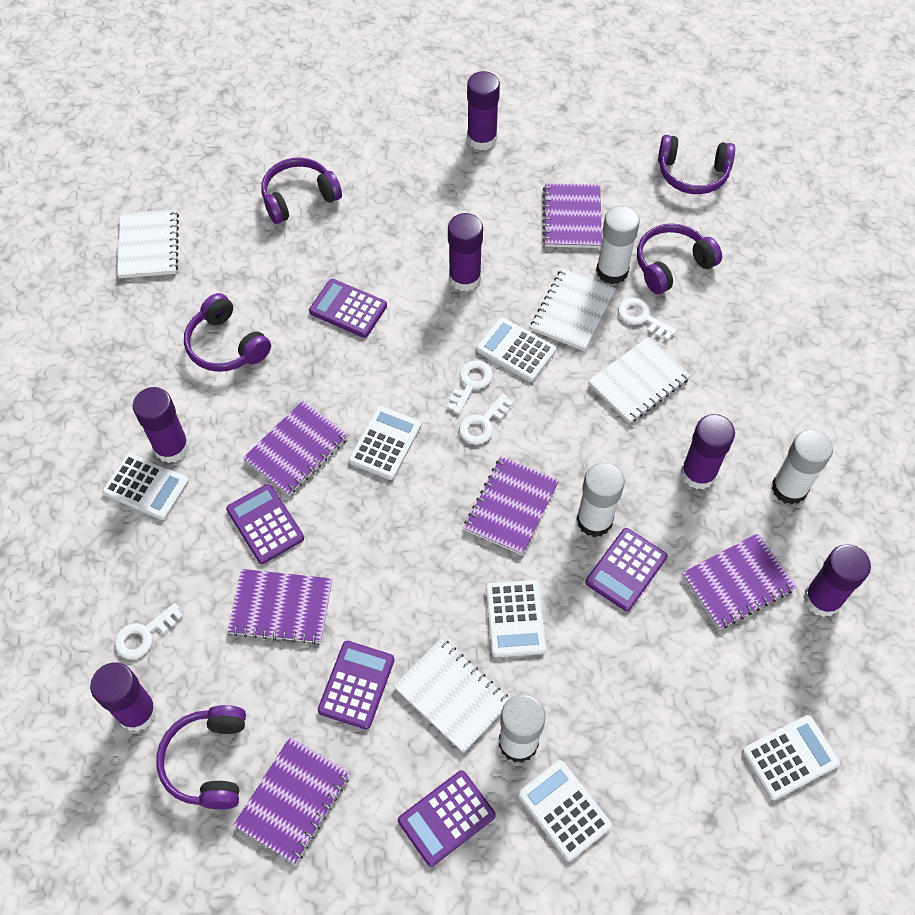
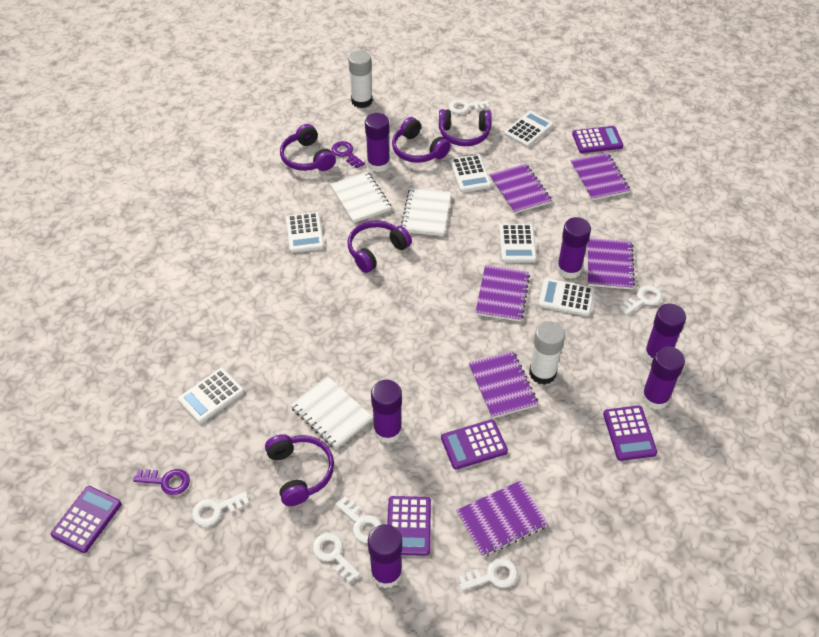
purple key: none = 0 -> [133,469,190,495] [332,141,365,168] = 2
white glue stick: [499,694,546,763] [577,463,625,537] [596,206,640,284] [772,429,833,505] = 4 -> [348,51,373,108] [529,321,565,385] = 2
white key: [114,603,183,659] [447,360,493,414] [459,394,513,445] [618,298,677,340] = 4 -> [192,492,249,526] [313,533,360,583] [335,496,382,543] [449,99,489,114] [458,558,518,591] [619,286,662,315] = 6
white notebook: [117,209,179,278] [393,638,509,753] [530,268,616,351] [588,337,691,424] = 4 -> [290,376,373,449] [330,171,391,223] [401,188,451,236] = 3

